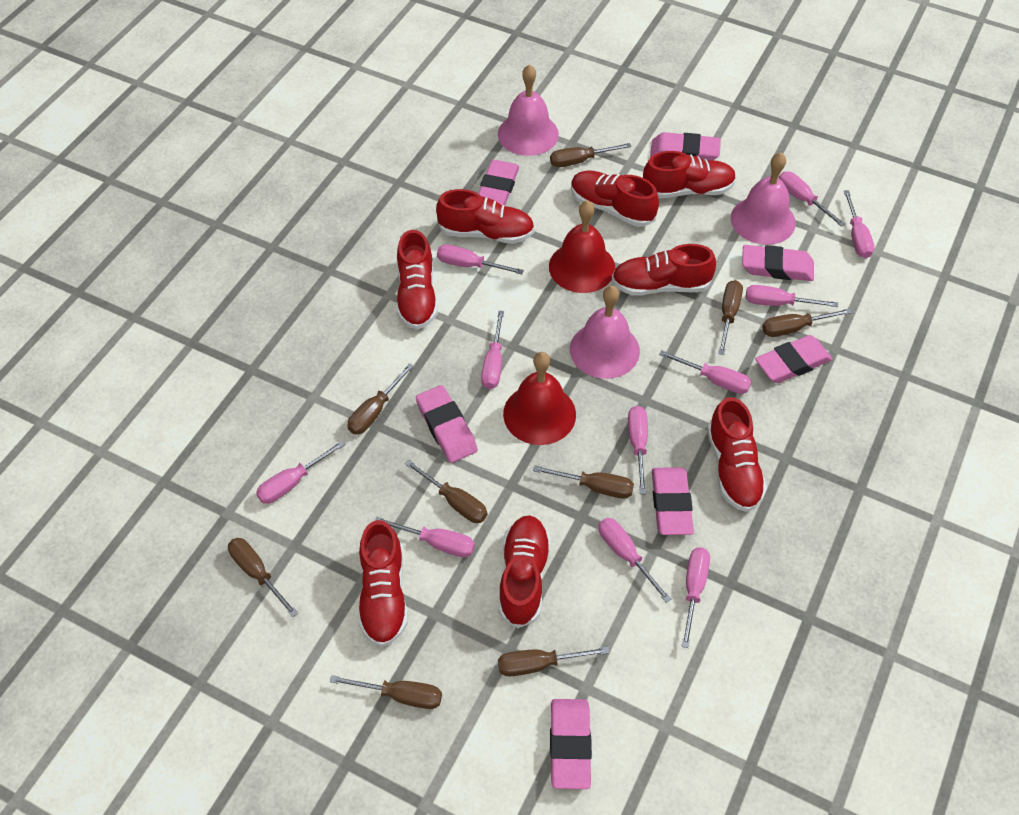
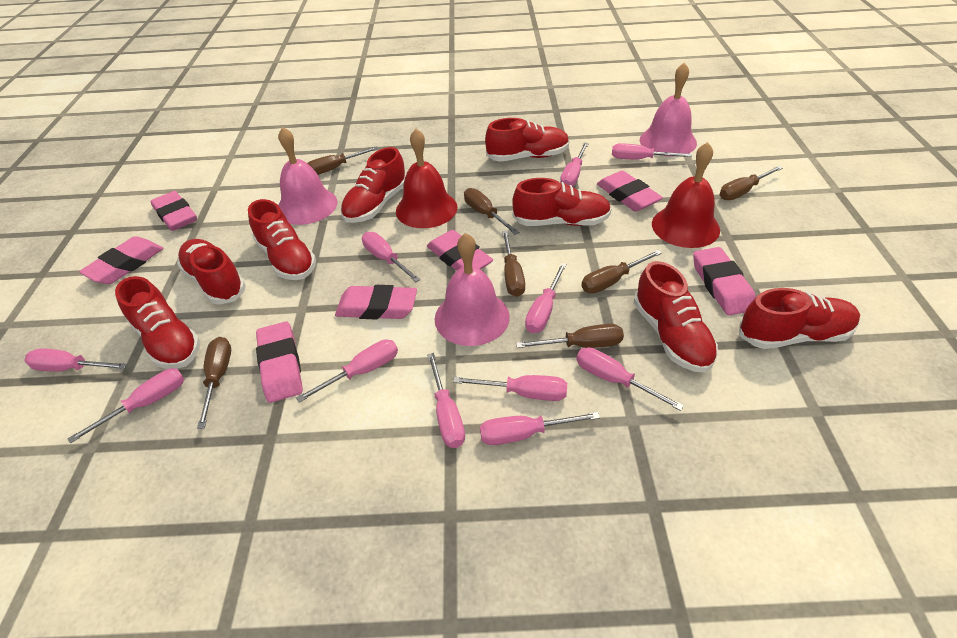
brown screwdriver: [228,538,298,617] [330,675,442,709] [347,363,414,435] [405,460,488,523] [498,647,609,676] [533,465,634,498] [550,143,631,167] [718,280,743,355] [762,308,852,337] = 9 -> [197,337,231,429] [307,146,378,175] [464,188,520,235] [502,231,525,297] [516,324,624,348] [581,250,662,293] [720,166,783,200] = 7

